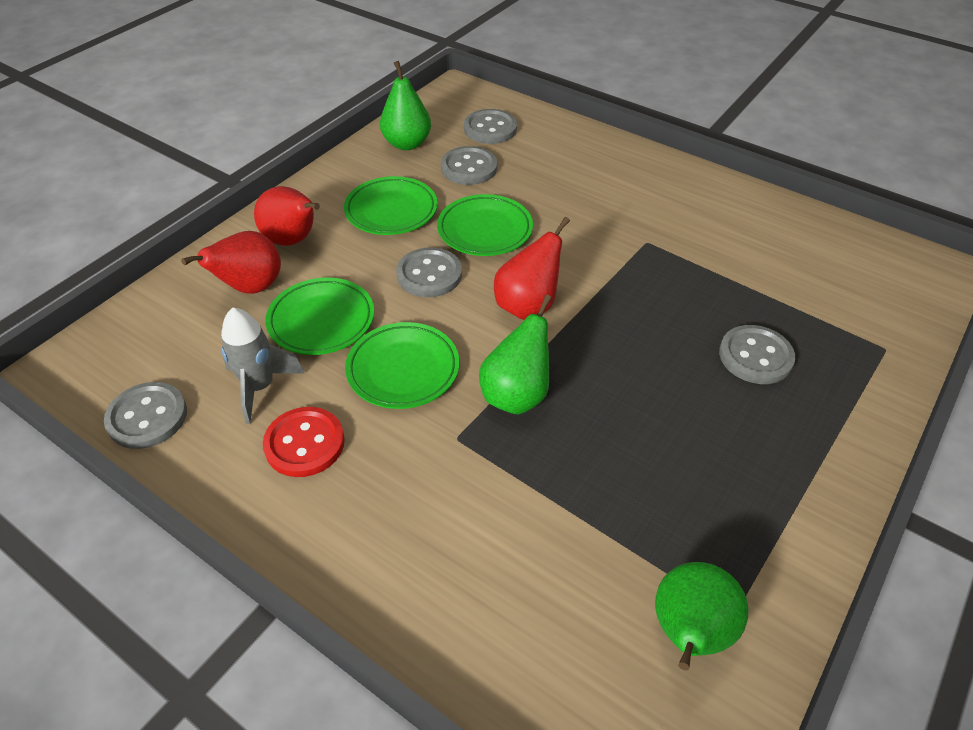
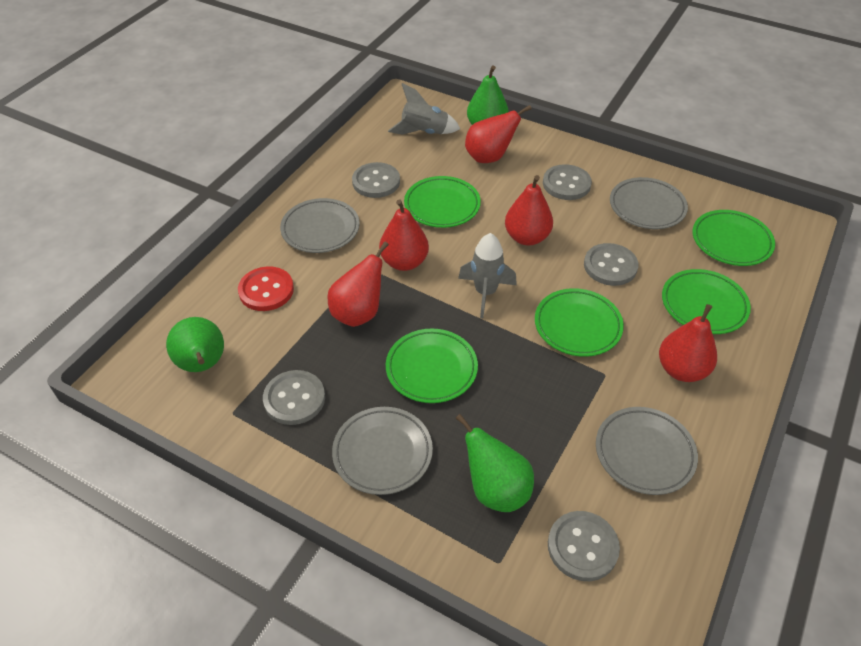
green plate: [265,278,374,355] [344,176,438,235] [345,322,459,409] [437,194,533,256] = 4 -> [386,329,478,403] [404,176,481,228] [535,288,624,357] [662,269,751,334] [692,210,775,266] = 5
grey plate: none = 0 -> [280,198,360,253] [332,407,433,495] [596,407,698,495] [610,177,688,229] = 4
grey rocket: [221,308,305,424] = 1 -> [388,83,460,135] [458,233,517,318] = 2
red pear: [181,231,281,294] [254,186,320,246] [494,217,570,320] = 3 -> [327,241,389,327] [379,199,429,271] [465,105,532,163] [505,175,553,245] [659,304,717,382] = 5

